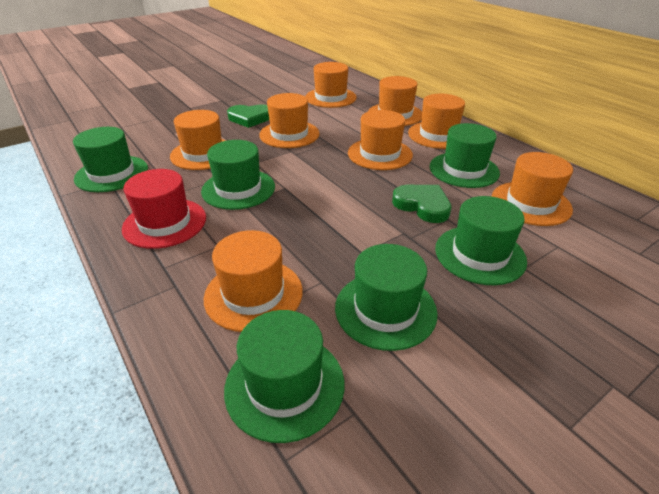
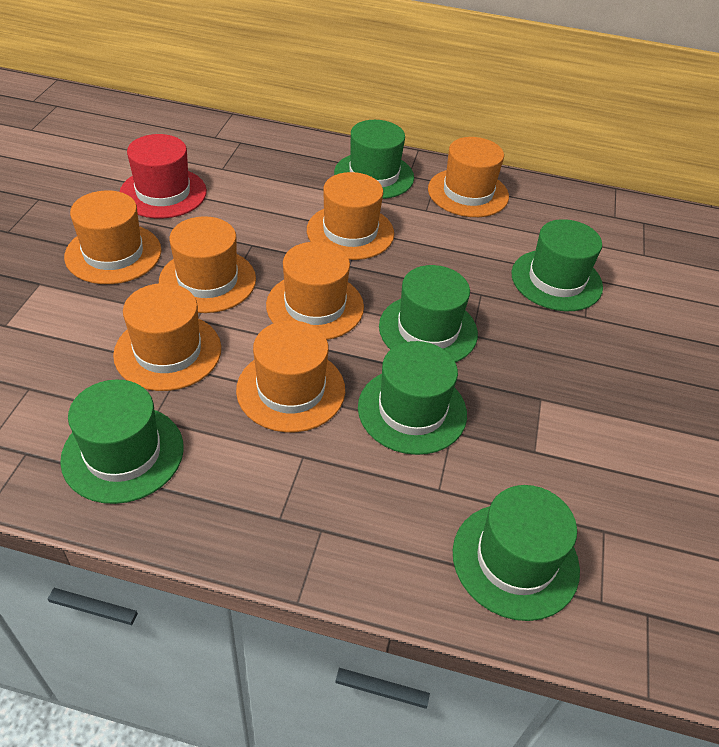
green heart: [227,104,269,128] [392,185,452,223] = 2 -> none = 0
orange hat: [170,110,226,170] [204,230,303,332] [259,93,320,148] [305,62,357,108] [348,110,413,170] [368,76,422,126] [408,94,465,149] [492,152,573,226] = 8 -> [64,190,161,284] [113,283,221,391] [159,216,256,313] [236,320,345,432] [266,242,364,340] [307,172,394,260] [428,137,509,217] = 7

